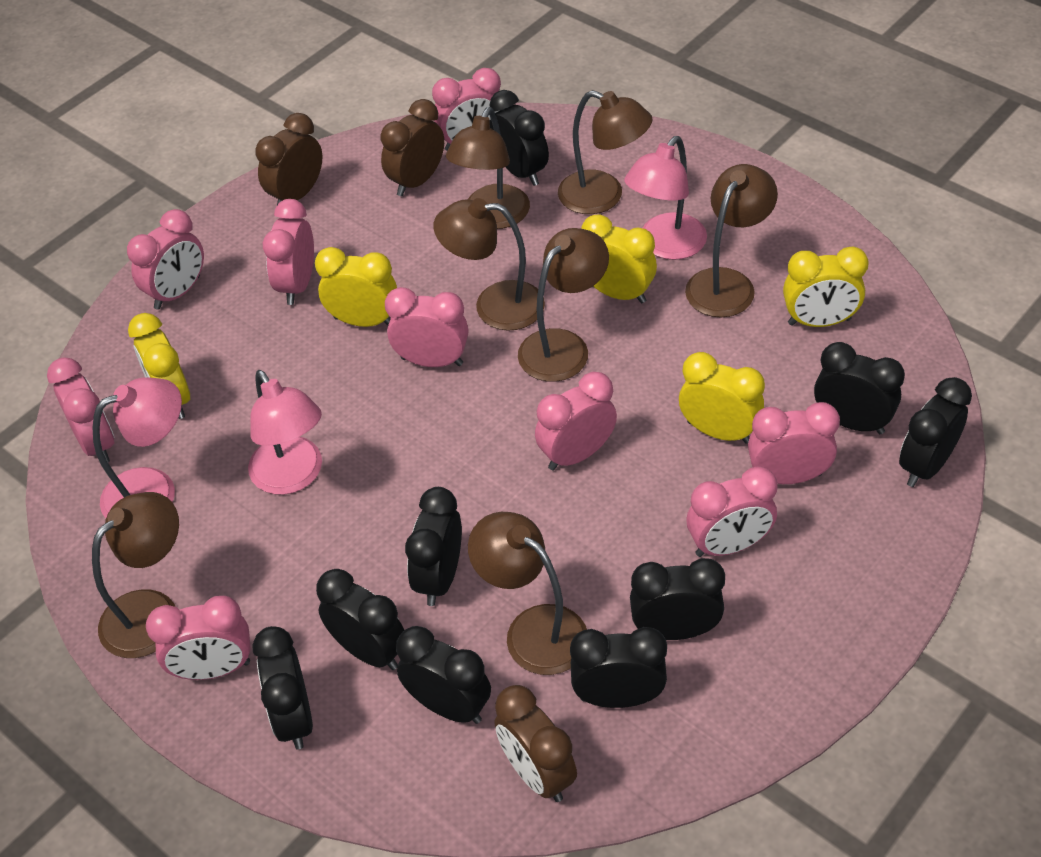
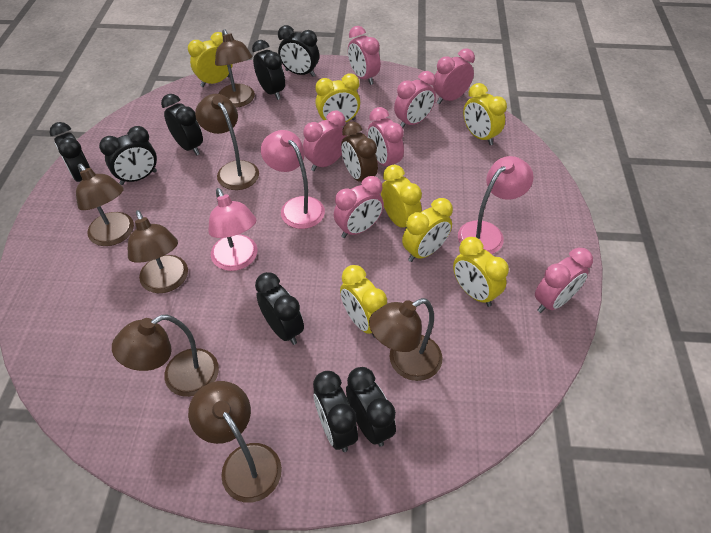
black clock: [252,626,313,750] [316,569,404,670] [396,626,491,724] [405,487,462,606] [489,90,549,186] [570,627,667,708] [630,558,725,640] [814,342,905,434] [899,377,972,487] = 9 -> [49,122,90,182] [99,126,157,185] [161,94,203,156] [252,40,285,100] [255,272,304,345] [278,25,319,77] [313,371,358,452] [346,367,396,447] = 8
brown clock: [256,113,322,205] [381,99,444,196] [494,685,577,802] = 3 -> [341,121,378,182] = 1
pink clock: [47,357,114,462] [127,209,204,310] [146,596,251,680] [263,199,314,305] [385,287,468,367] [432,68,501,151] [535,372,617,471] [687,466,777,557] [748,402,840,484] = 9 -> [303,111,346,171] [334,176,384,238] [348,26,381,85] [368,107,404,166] [394,71,436,128] [433,48,475,104] [535,248,593,313] = 7
yellow clock: [128,313,190,419] [315,247,397,327] [581,214,657,303] [679,352,765,443] [783,246,869,327] = 5 -> [188,32,233,87] [315,73,360,123] [340,265,387,338] [381,165,422,228] [402,198,453,262] [453,237,509,307] [463,83,507,145] = 7

